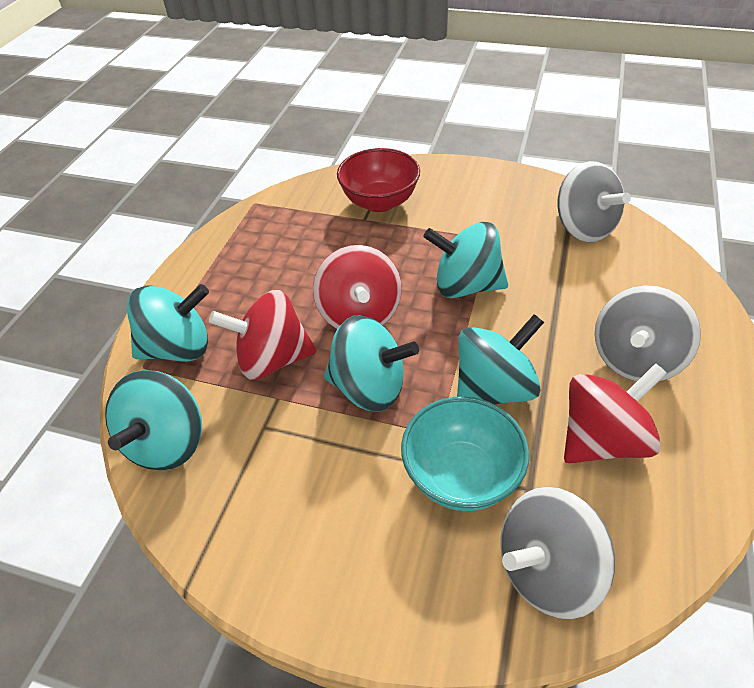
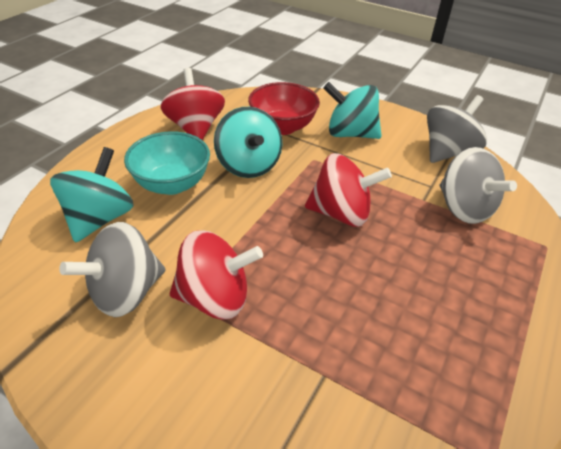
turquoise spinning top: [105,370,202,470] [127,284,209,362] [324,315,419,412] [424,222,508,298] [457,314,544,405] = 5 -> [50,147,134,243] [214,107,282,178] [323,82,382,139] = 3

